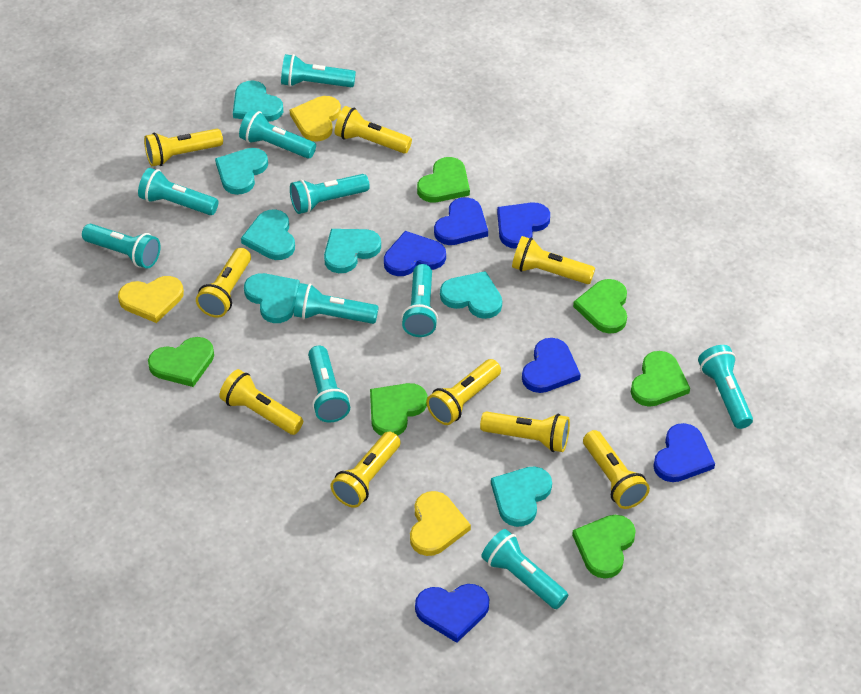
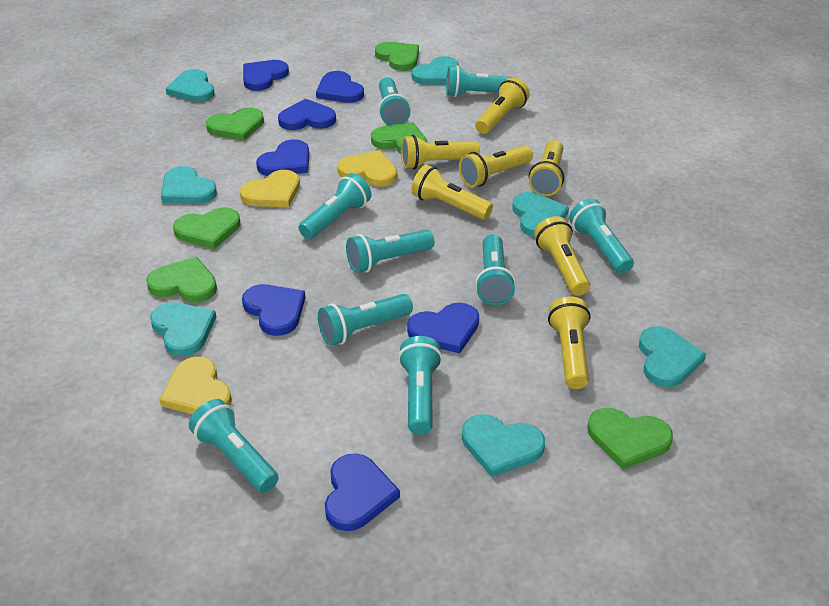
blue heart: [384,231,446,276] [415,584,489,643] [434,197,488,245] [497,202,550,249] [522,338,581,393] [653,423,715,482] = 6 -> [242,284,306,336] [243,60,289,91] [256,139,309,176] [278,99,336,130] [316,71,364,103] [325,453,400,531] [407,303,479,353] = 7
turquoise flashlight: [82,224,161,269] [138,168,218,215] [239,109,316,158] [281,54,356,87] [290,174,370,214] [294,283,379,324] [308,346,350,423] [401,264,438,337] [481,529,568,609] [698,345,753,429] = 10 -> [189,399,279,493] [298,173,371,239] [318,294,413,346] [346,230,434,273] [378,77,411,125] [398,336,442,435] [446,65,511,97] [475,235,516,305] [569,199,634,274] = 9
yellow flashlight: [144,129,223,166] [196,248,251,318] [219,369,303,435] [330,432,401,508] [335,106,412,153] [427,359,501,425] [480,411,570,452] [512,236,595,284] [583,430,650,509] = 9 -> [401,135,480,170] [411,165,493,220] [459,145,533,187] [475,77,530,134] [529,140,564,196] [534,216,590,296] [548,296,591,389] = 7

